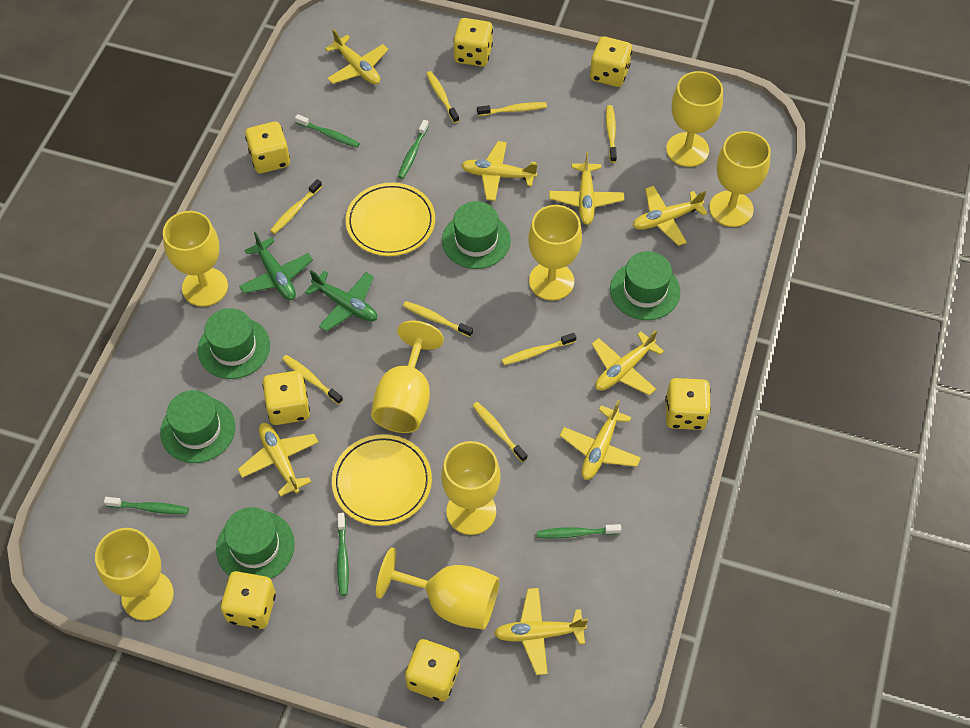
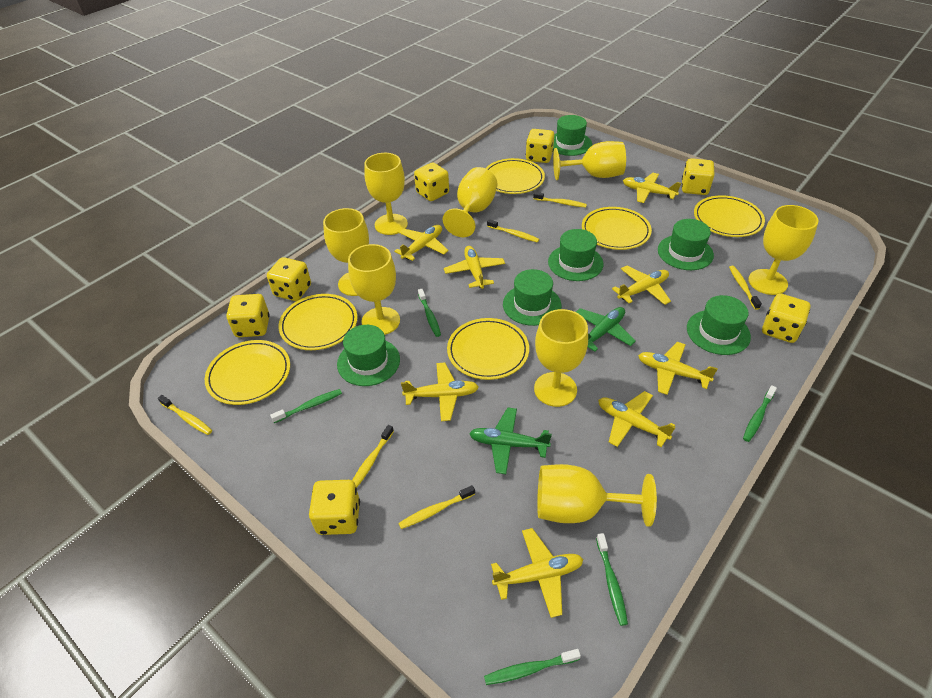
green hat: [160,390,235,463] [198,308,270,379] [216,507,295,579] [442,201,511,269] [610,251,680,320] = 5 -> [337,325,400,386] [503,269,561,326] [548,229,603,281] [553,115,592,156] [658,219,714,270] [687,295,751,355] = 6
yellow plate: [332,434,432,526] [346,183,435,256] = 2 -> [205,340,290,405] [278,294,358,350] [447,318,529,380] [485,158,545,194] [582,207,652,250] [694,195,765,237] = 6
yellow toothbrush: [270,179,322,234] [282,355,343,405] [403,301,473,337] [426,71,459,123] [472,402,527,462] [477,102,547,116] [502,333,576,365] [606,105,617,163] = 8 -> [158,395,212,435] [352,425,394,488] [398,485,475,529] [487,219,539,242] [533,192,587,208] [729,266,762,310] = 6

